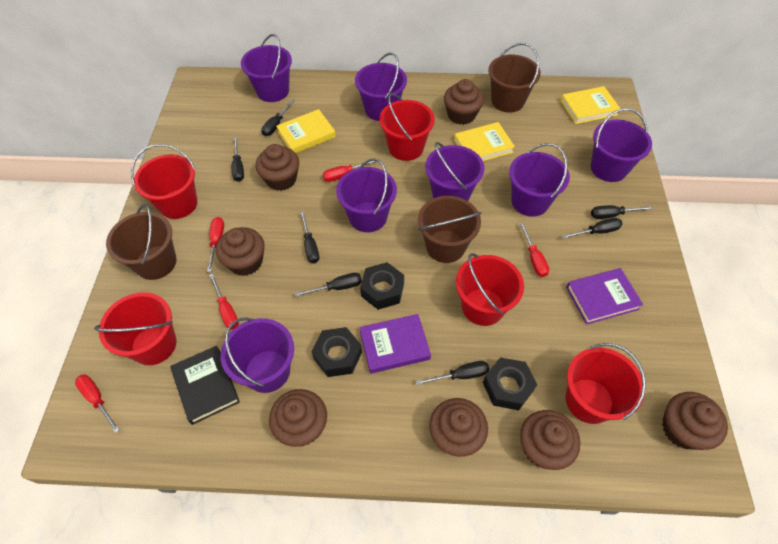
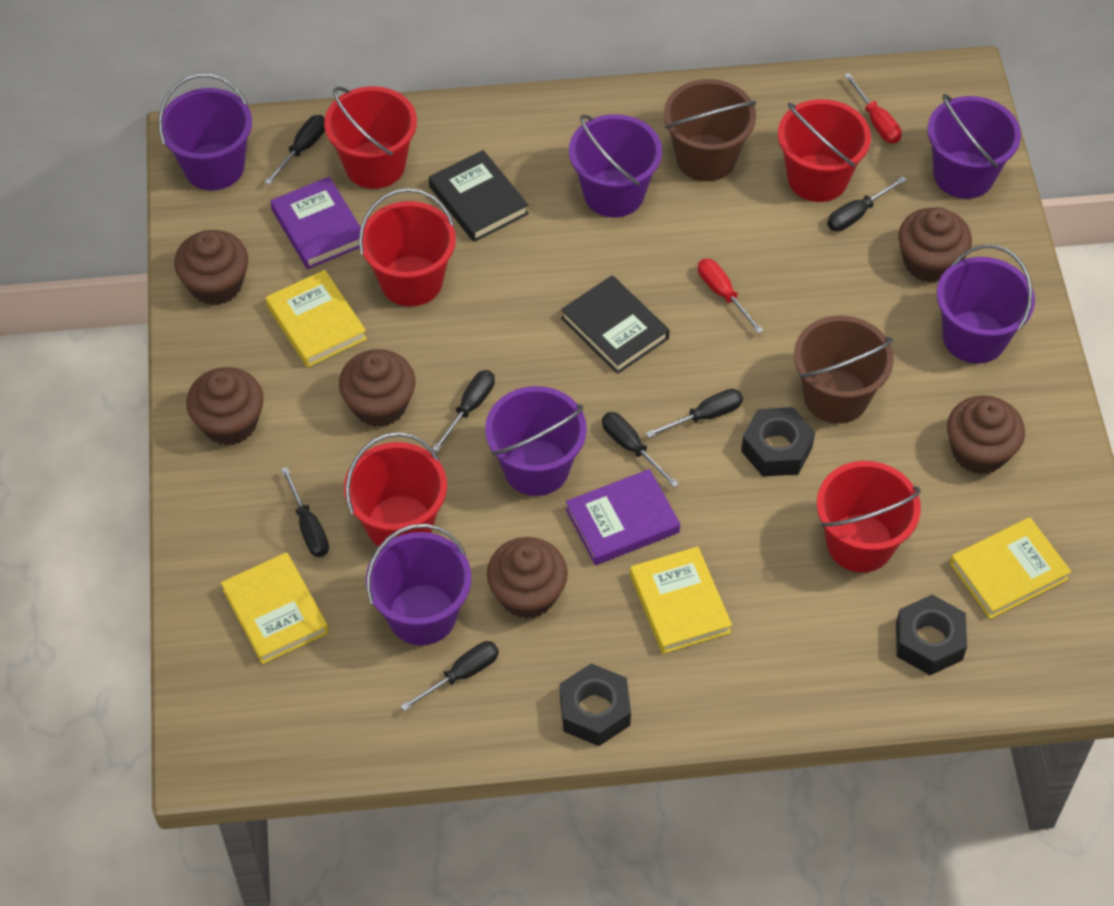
black book: [170,346,240,425] = 1 -> [429,150,529,242] [561,275,669,374] = 2
brown bucket: [106,204,177,280] [418,196,482,263] [488,43,541,113] = 3 -> [664,79,757,181] [794,316,894,424] = 2
brown cupcake: [216,227,265,276] [256,144,299,191] [269,389,327,447] [429,398,488,457] [444,79,484,125] [520,410,580,470] [662,392,728,450] = 7 -> [174,230,248,305] [186,367,264,446] [339,349,415,427] [487,537,568,619] [898,207,972,282] [947,395,1025,474] = 6
purple bucket: [221,317,294,393] [241,34,292,102] [336,158,397,232] [355,53,407,121] [425,142,484,201] [509,143,570,217] [591,108,652,182] = 7 -> [158,74,252,190] [366,524,471,645] [485,386,587,496] [569,114,662,217] [928,94,1021,199] [937,245,1035,364] = 6
red screwdriver: [75,374,120,433] [207,217,224,272] [209,273,239,330] [323,158,378,182] [520,223,549,277] = 5 -> [698,258,764,334] [844,73,902,143] = 2
yellow book: [276,109,336,153] [454,122,515,161] [561,86,621,124] = 3 -> [221,552,329,664] [266,270,367,367] [630,546,732,654] [950,517,1071,619] = 4

